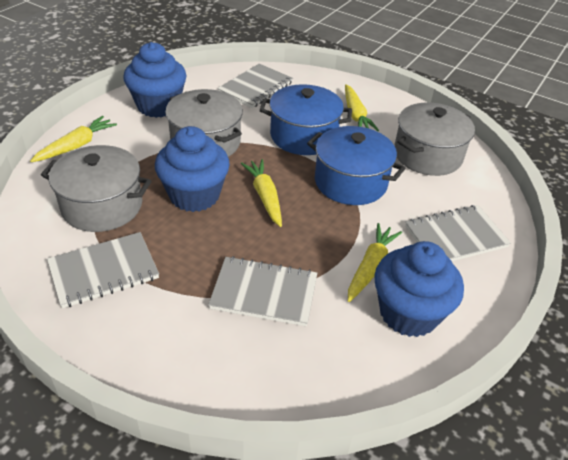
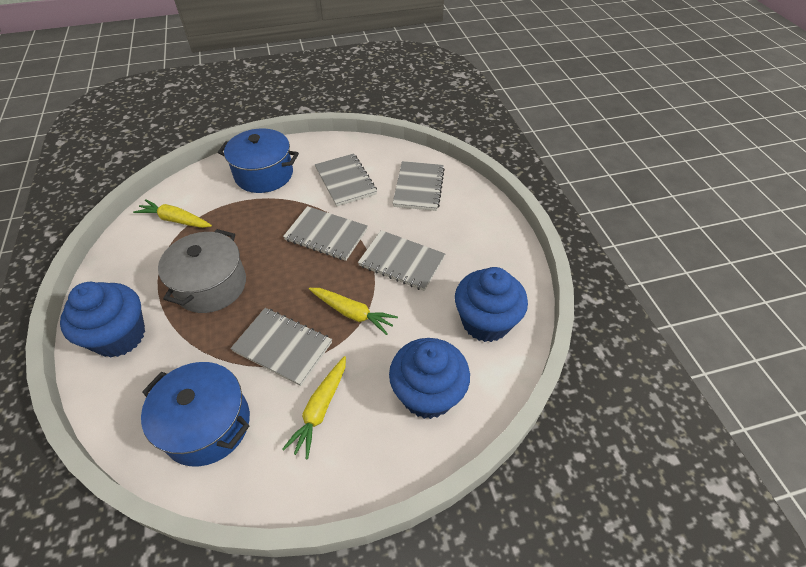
grey notebook: [47,232,159,308] [208,256,317,326] [217,63,293,108] [405,205,511,261] = 4 -> [230,308,332,386] [283,206,368,261] [315,153,377,207] [358,230,445,291] [392,161,445,211] = 5
grey pot: [41,145,152,232] [165,89,243,157] [394,103,475,176] = 3 -> [158,229,246,313] = 1
yellow carrot: [30,116,117,162] [241,159,282,227] [345,84,379,131] [348,223,402,302] = 4 -> [133,199,212,228] [282,356,346,459] [309,288,398,335] = 3

